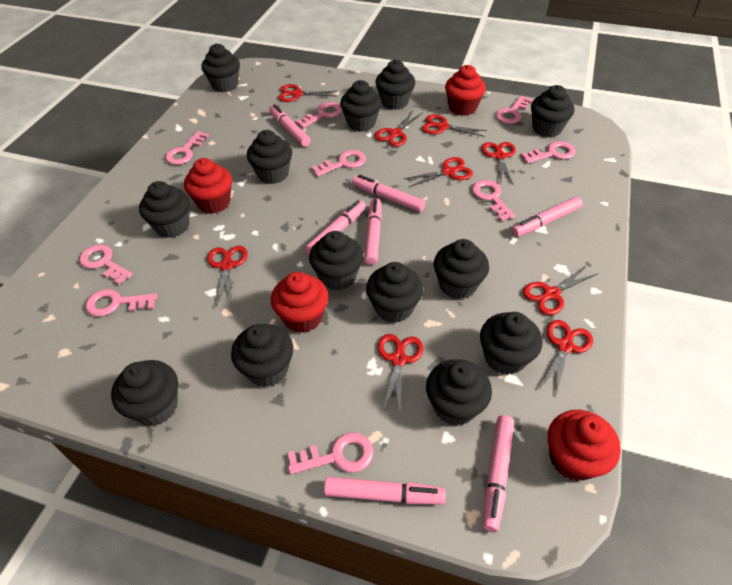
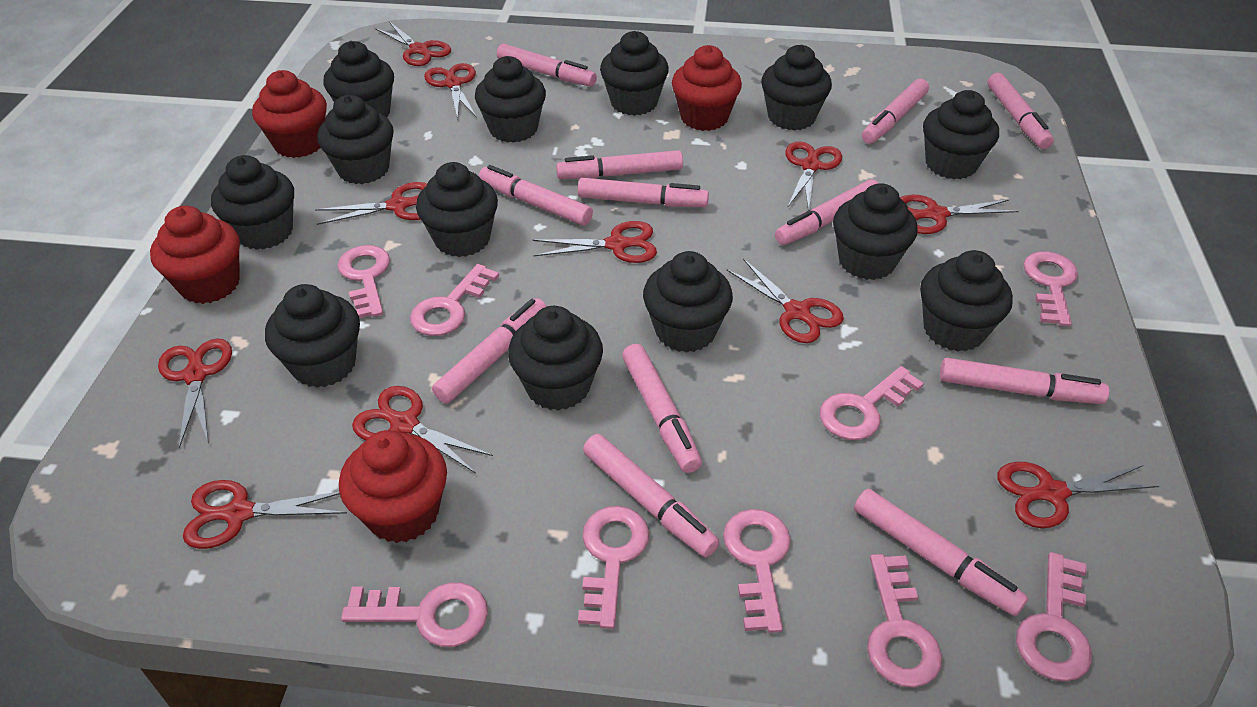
pink marker: [269,104,311,147] [305,200,366,255] [324,477,446,504] [352,174,426,212] [364,198,382,265] [483,415,514,532] [512,197,582,237] = 7 -> [432,298,547,403] [479,165,593,226] [497,44,597,87] [556,150,683,179] [578,178,709,207] [583,434,719,557] [622,344,702,473] [775,179,879,245] [854,489,1028,616] [862,79,929,144] [940,358,1109,404] [987,73,1054,149] = 12
red scissors: [207,246,248,307] [278,84,337,102] [375,111,422,147] [378,334,423,412] [403,157,473,187] [422,114,487,137] [481,142,516,184] [523,265,598,315] [540,320,593,395] = 9 -> [158,339,232,448] [183,480,347,549] [315,182,427,225] [352,386,493,473] [375,22,451,66] [424,63,477,120] [533,221,657,263] [727,259,844,343] [785,142,842,211] [900,195,1019,234] [997,462,1159,528] = 11

